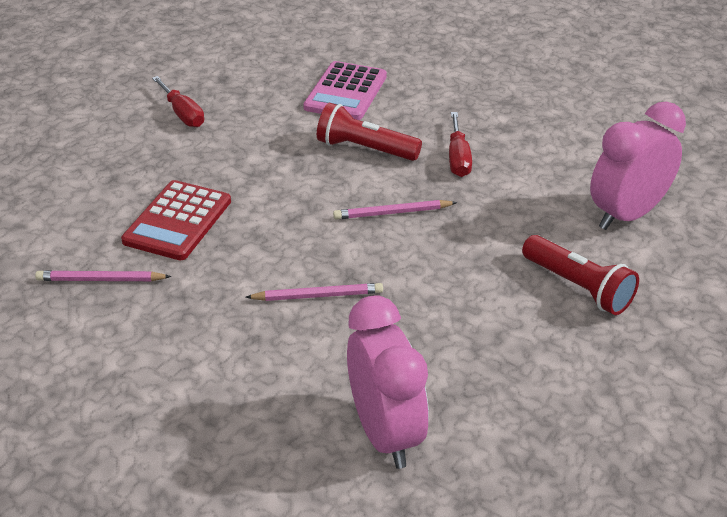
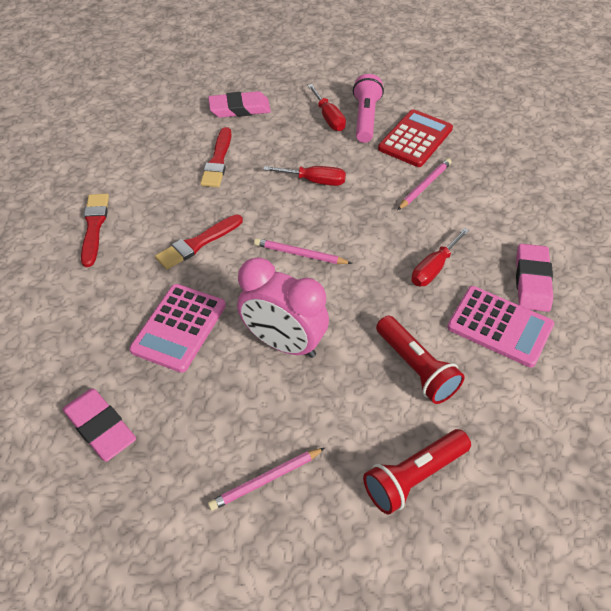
pink calculator: [303,61,387,120] = 1 -> [129,284,226,373] [447,286,554,368] = 2
pink clock: [347,295,429,469] [590,101,686,230] = 2 -> [237,257,329,358] = 1
pink eraser: none = 0 -> [63,389,136,462] [208,91,271,118] [516,244,553,312] = 3
pink flashlight: none = 0 -> [353,74,384,143] = 1
red brush: none = 0 -> [81,194,109,267] [155,214,243,270] [200,127,232,187] = 3
red screwdriver: [152,76,204,127] [449,112,472,177] = 2 -> [263,166,346,186] [308,84,346,131] [411,228,469,286] = 3

